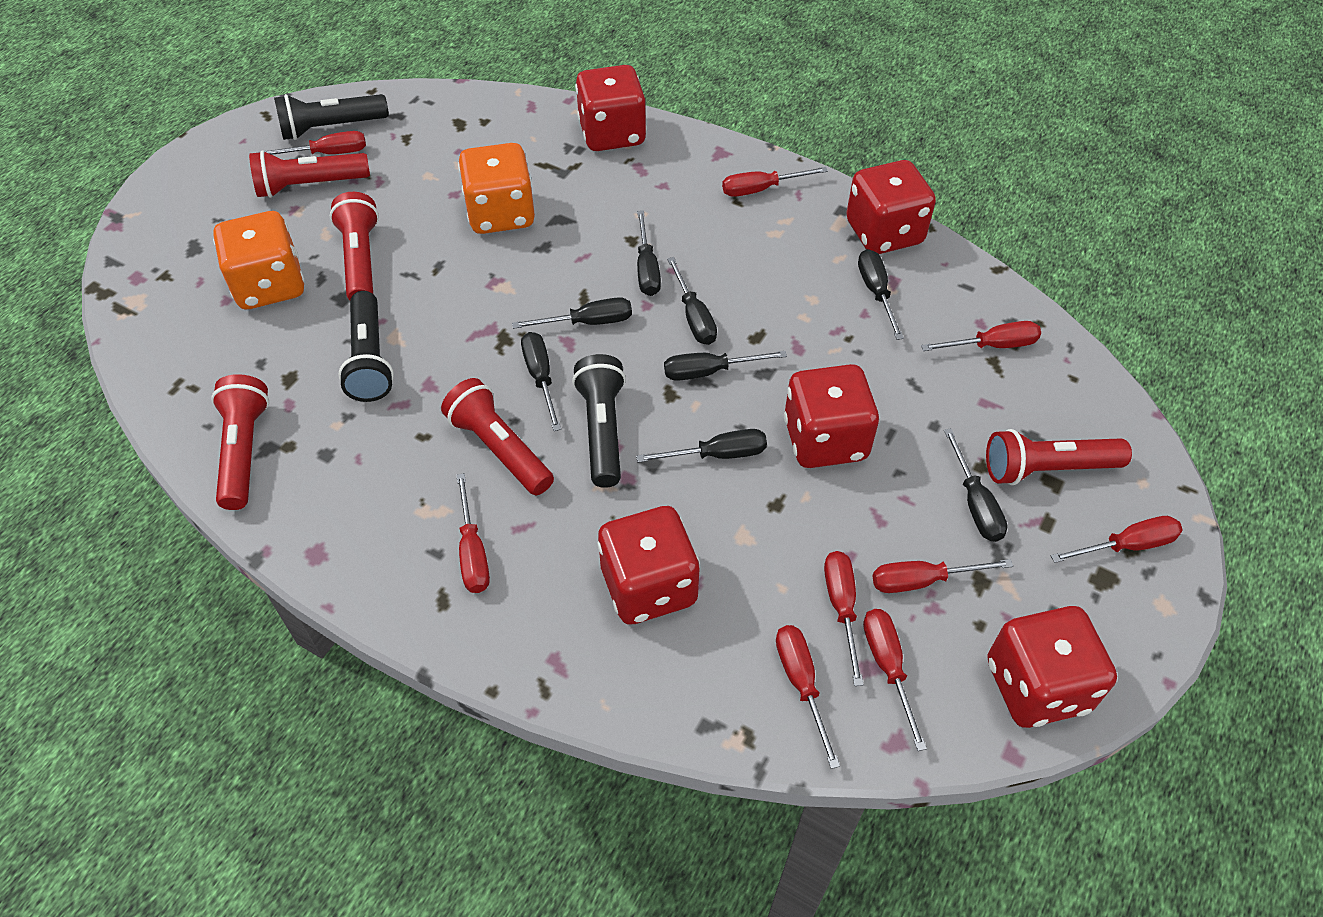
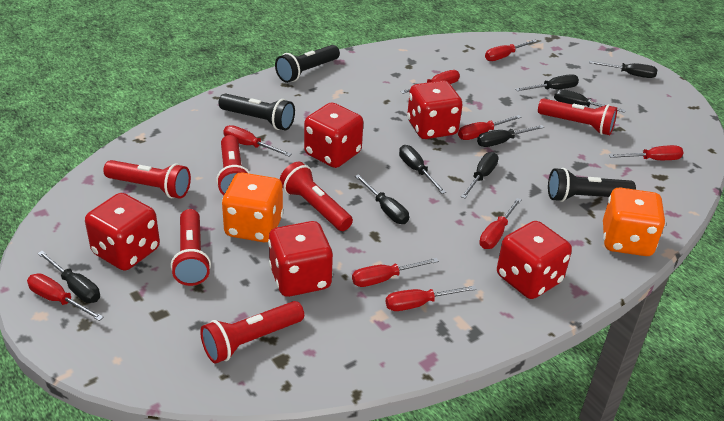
red flashlight: [211,374,269,510] [249,150,370,198] [330,192,379,300] [441,378,554,495] [986,429,1132,485] = 5 -> [103,160,191,199] [171,209,211,286] [200,301,304,363] [216,135,250,195] [280,161,353,231] [538,98,617,135] = 6

